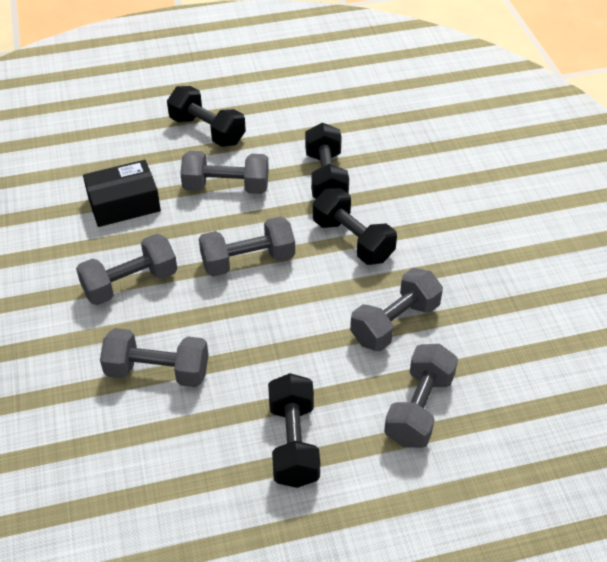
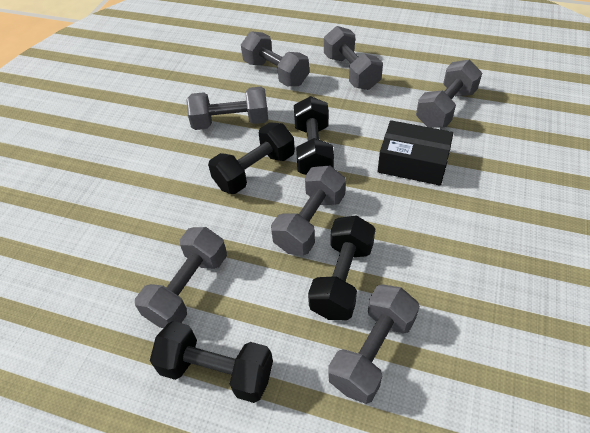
grey dumbbell: [76,234,177,305] [100,328,208,387] [180,151,269,194] [199,216,295,277] [350,268,443,351] [384,344,458,448] = 6 -> [135,227,227,328] [186,87,268,130] [241,31,309,86] [271,166,346,255] [324,26,383,90] [328,284,420,404] [416,60,482,128] = 7

